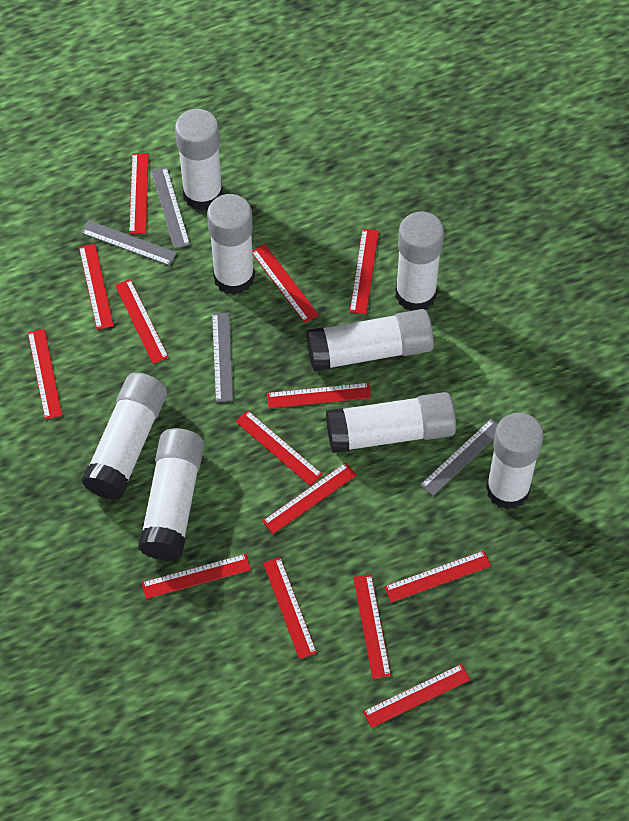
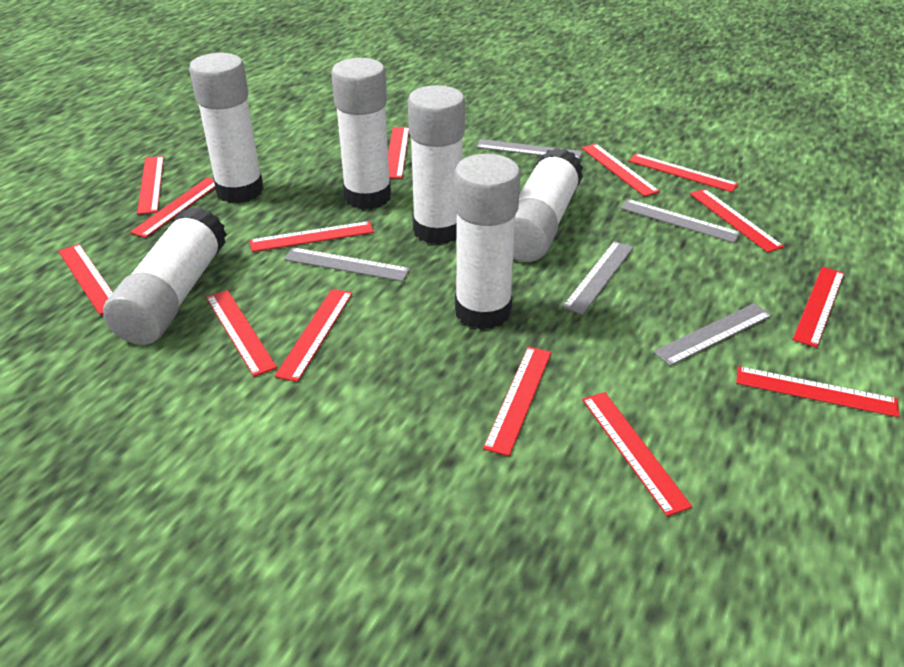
grey ruler: [81,220,177,266] [151,167,190,249] [212,313,233,402] [420,419,498,496] = 4 -> [284,247,410,282] [476,139,582,159] [562,241,634,315] [620,199,741,243] [653,303,772,366] = 5
white glue stick: [82,373,167,500] [138,428,204,561] [175,109,223,211] [207,194,255,295] [306,309,434,372] [326,392,456,453] [395,211,444,311] [486,413,544,510] = 8 -> [103,207,227,345] [189,53,264,203] [331,58,391,209] [408,85,465,245] [454,154,521,330] [513,148,583,262] = 6

